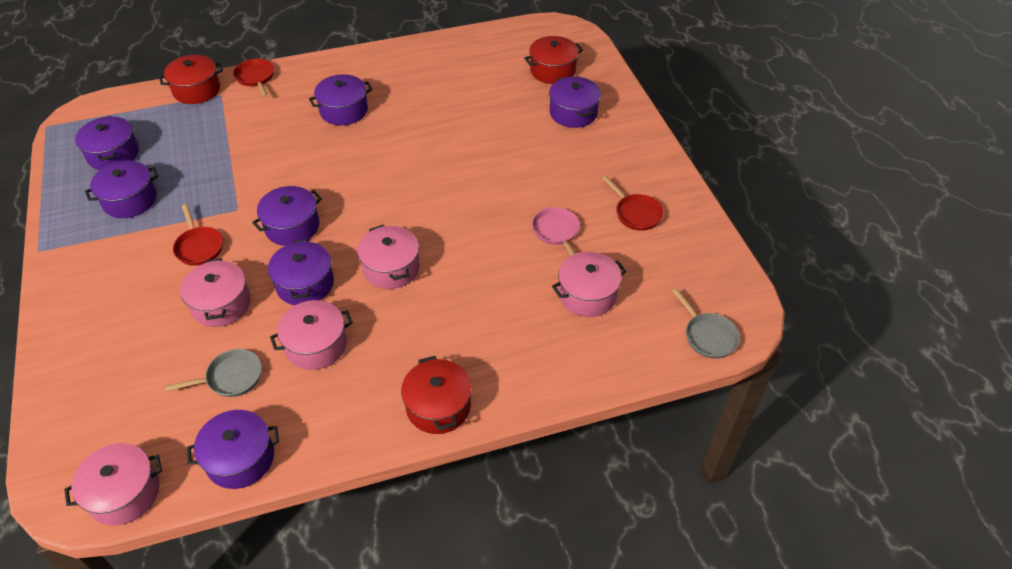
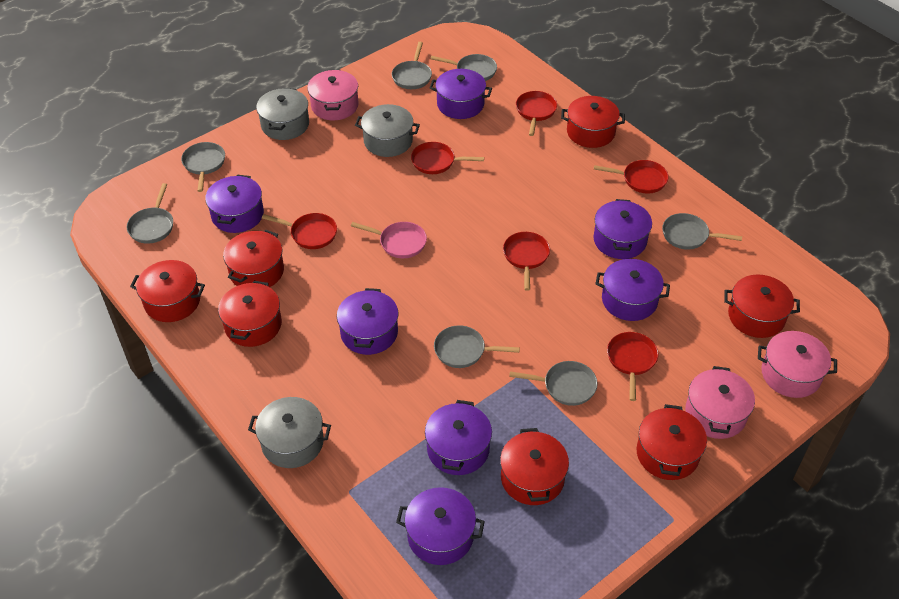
grey pan: [165,349,262,397] [672,288,740,359] = 2 -> [127,183,173,244] [181,142,225,192] [392,42,432,89] [431,54,497,81] [434,325,520,368] [509,361,598,406] [662,213,742,250] = 7
grey pot: none = 0 -> [248,397,331,468] [256,88,309,140] [355,104,420,157] = 3
pink pot: [64,443,162,525] [180,258,251,327] [270,300,353,370] [357,225,420,289] [552,252,627,317] = 5 -> [307,70,359,120] [685,366,755,439] [758,331,837,398] = 3
red pan: [173,204,223,266] [233,59,274,97] [602,176,664,231] = 3 -> [262,213,337,249] [411,142,484,174] [503,232,550,291] [516,91,557,136] [594,160,669,194] [607,332,659,401] = 6
red pot: [159,55,223,104] [401,356,472,434] [524,36,583,84] = 3 -> [130,260,205,322] [218,281,282,347] [223,230,284,287] [500,428,569,505] [561,96,625,148] [637,404,707,480] [724,275,800,338] = 7

